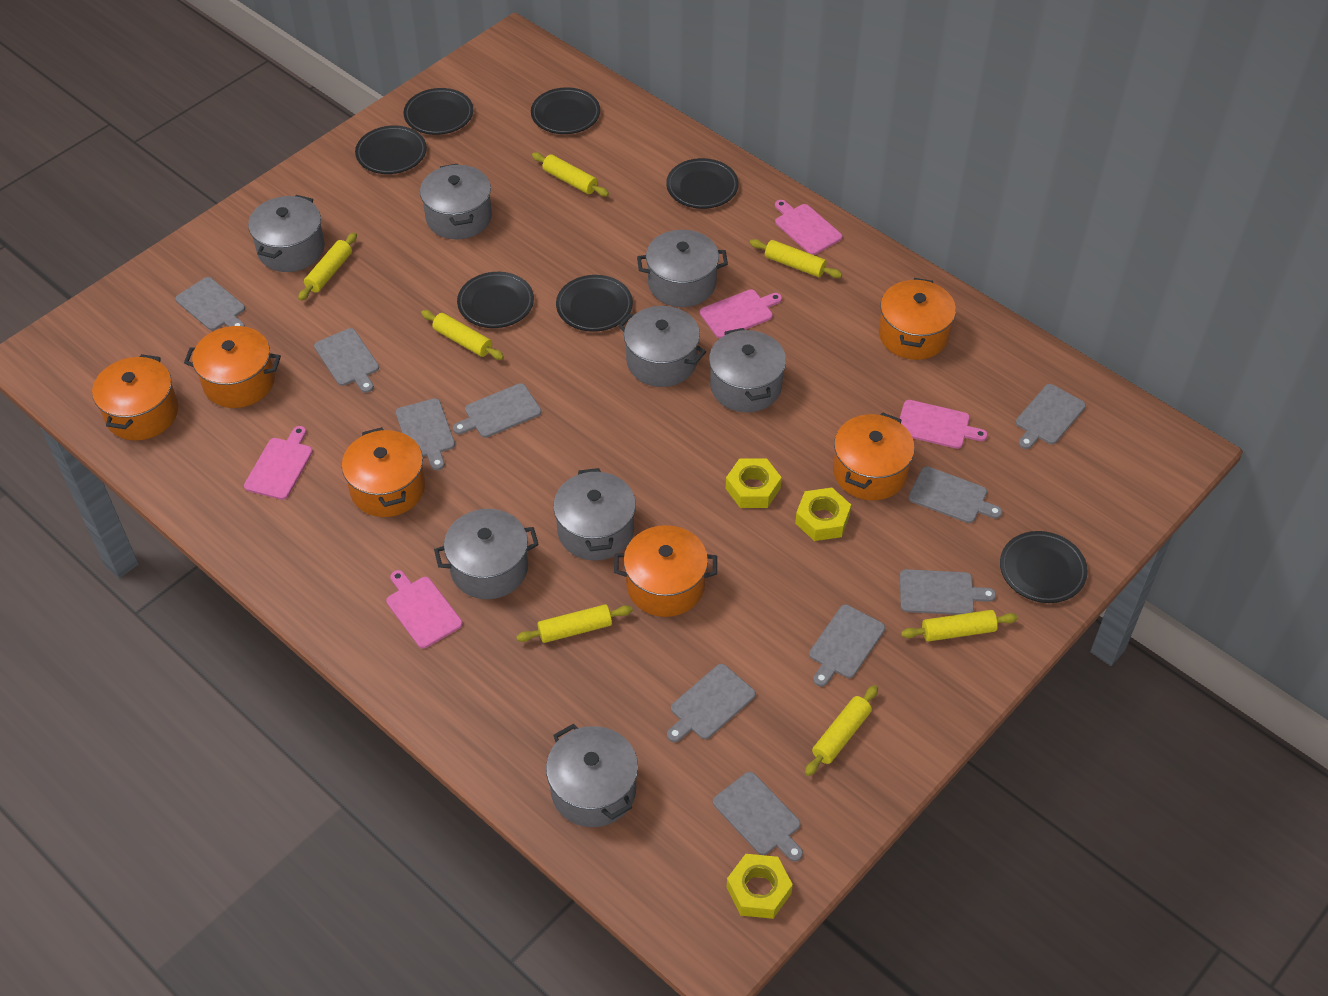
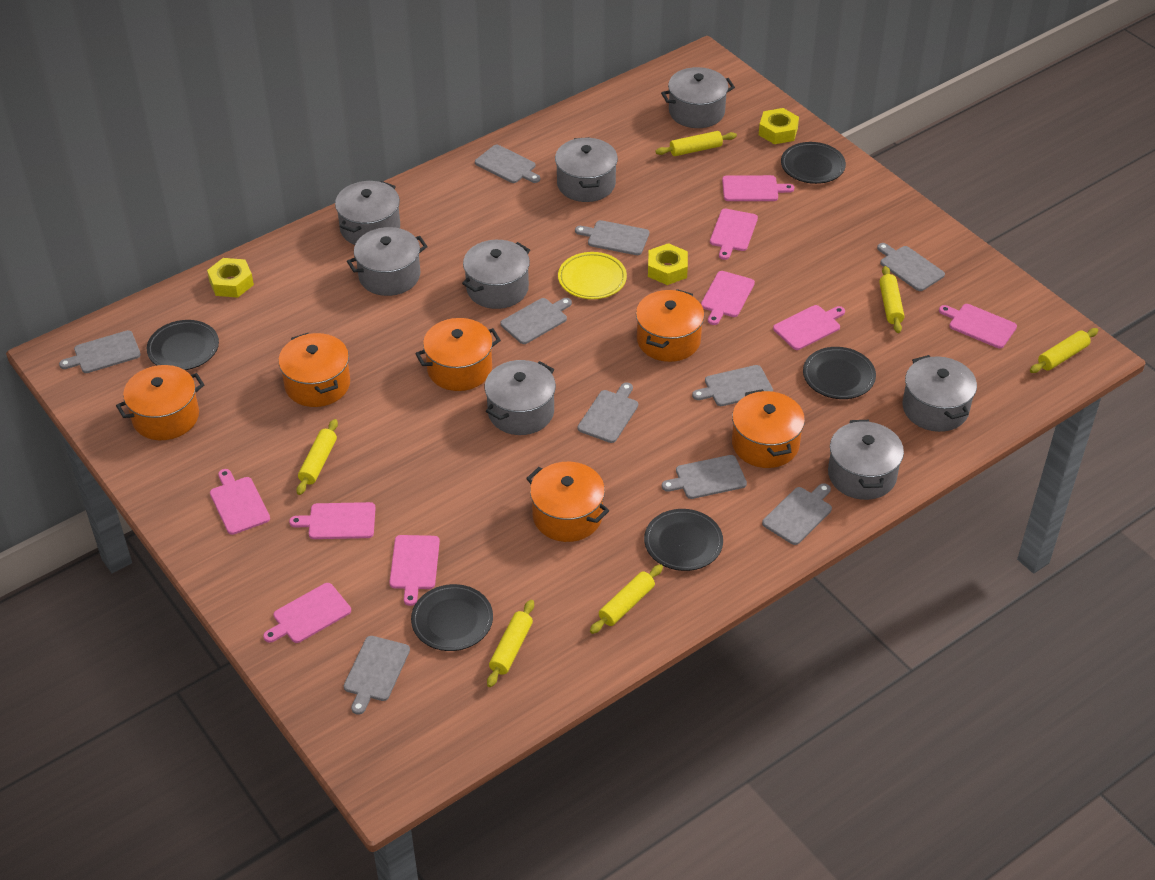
black plate: [355,125,427,174] [404,88,473,135] [457,272,534,328] [531,87,600,134] [556,275,633,332] [666,158,739,209] [1000,531,1088,603] = 7 -> [147,320,219,370] [411,584,493,651] [644,509,723,571] [781,142,846,184] [803,347,876,399] = 5
pink cutting board: [244,426,313,500] [386,570,463,649] [700,289,782,338] [775,200,842,255] [899,400,988,449] = 5 -> [210,469,270,535] [263,583,351,643] [289,502,376,539] [390,535,440,606] [701,271,755,325] [710,209,758,260] [722,175,794,201] [773,305,845,350] [939,304,1017,349] = 9
yellow plate: none = 0 -> [558,252,627,299] = 1
yellow rolling pin: [298,232,357,301] [421,310,504,360] [516,604,633,643] [532,152,609,196] [750,239,842,278] [805,685,878,776] [901,610,1018,642] = 7 -> [297,419,338,495] [487,600,534,687] [590,564,663,634] [655,131,737,156] [879,266,904,333] [1030,328,1099,373] = 6

